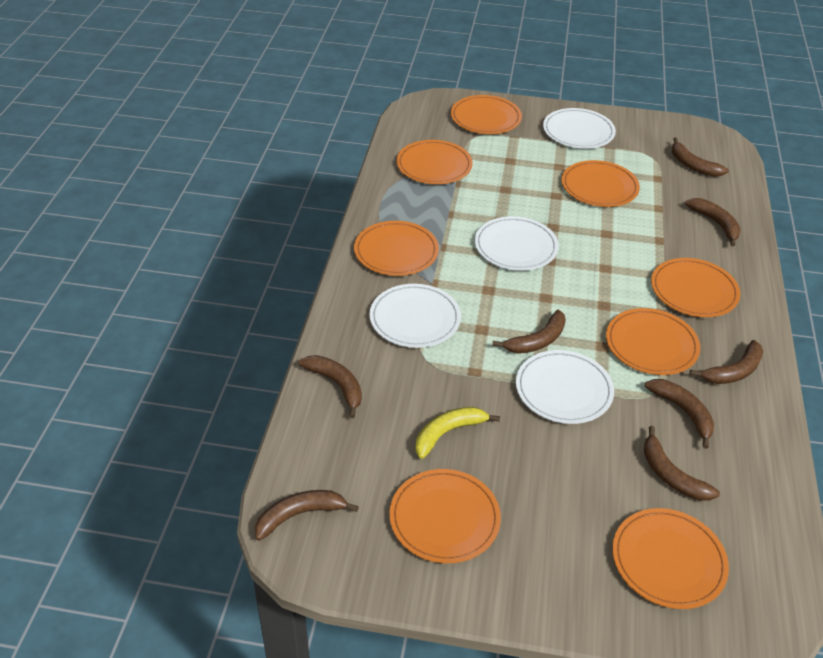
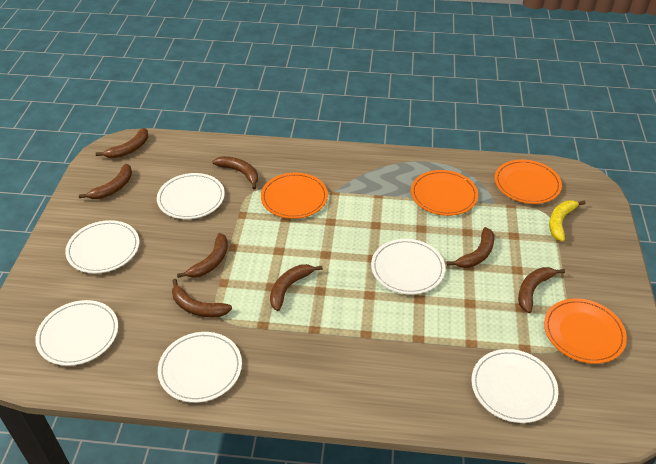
orange plate: [354,221,439,276] [390,469,501,563] [396,140,473,184] [451,95,522,134] [562,160,640,207] [606,308,700,375] [612,508,729,609] [651,258,740,317] = 8 -> [261,172,328,219] [411,170,478,216] [495,160,562,204] [544,298,627,364] = 4
white plate: [370,284,461,348] [475,216,559,271] [516,350,614,424] [543,108,616,149] = 4 -> [35,300,118,366] [65,220,139,273] [157,173,225,219] [158,332,242,403] [371,239,445,294] [471,349,558,423] = 6

